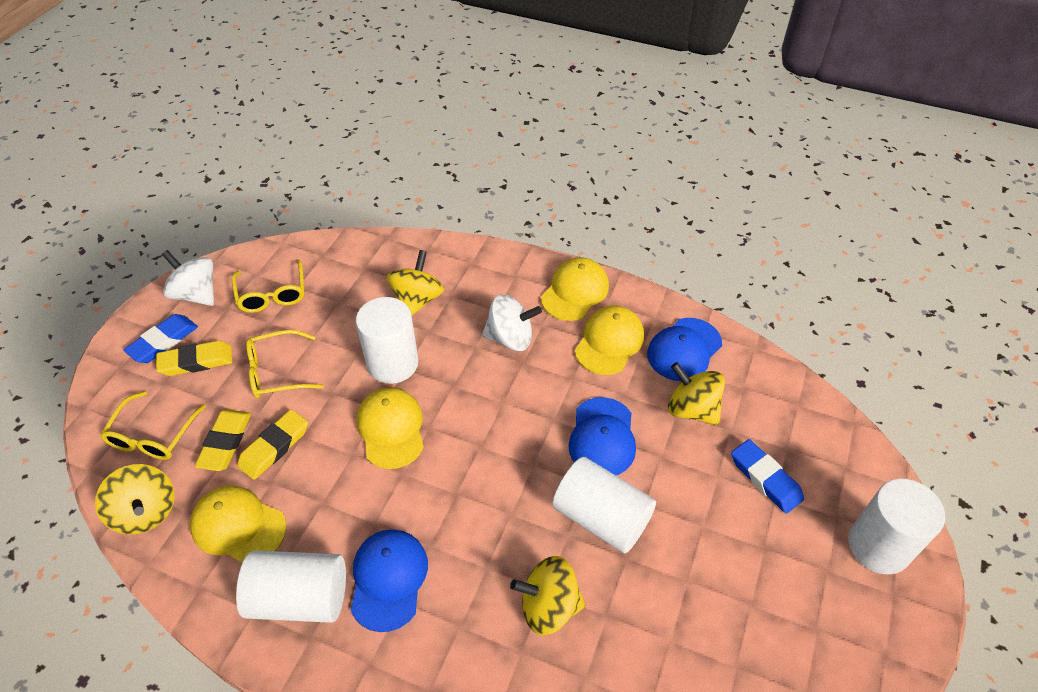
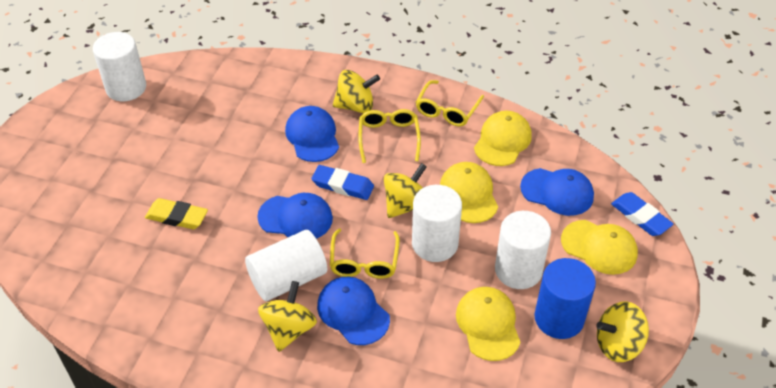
blue cap: [351,529,428,632] [568,397,636,475] [647,318,722,381] = 3 -> [257,193,333,239] [285,106,339,162] [317,277,390,345] [520,168,594,216] = 4
blue cylinder: none = 0 -> [534,258,596,339] = 1
white spinning top: [162,250,214,306] [482,294,542,351] = 2 -> none = 0
yellow eraser: [156,341,232,376] [195,409,251,471] [237,409,308,480] = 3 -> [145,198,208,229] = 1

